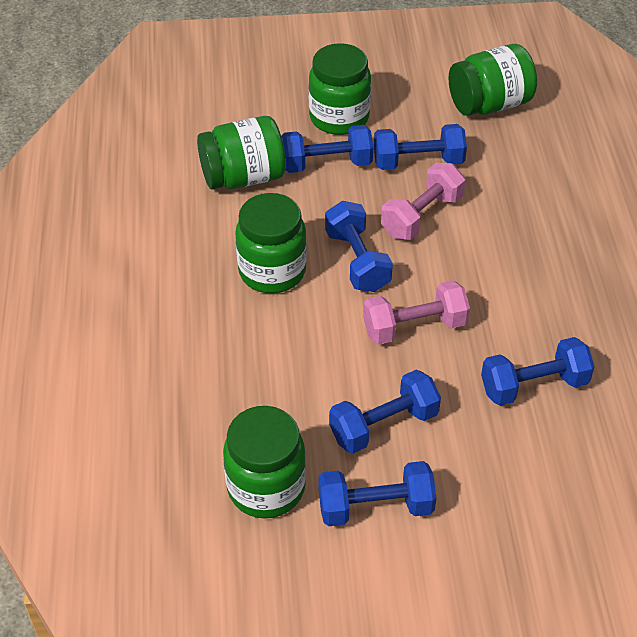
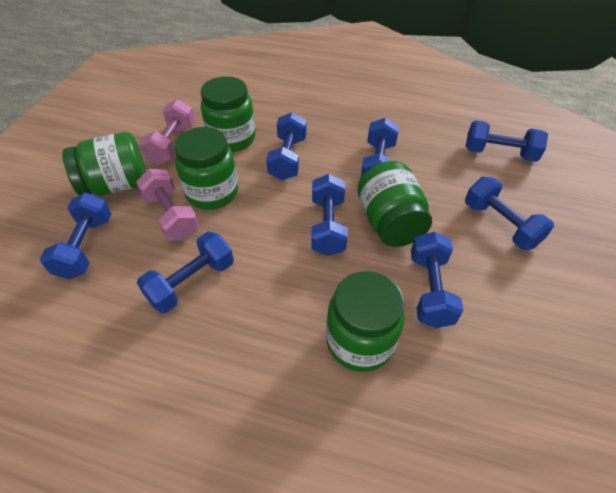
blue dumbbell: [281,125,373,173] [318,461,436,526] [325,201,393,292] [329,370,441,453] [374,124,467,170] [481,337,594,406] = 6 -> [40,193,112,279] [137,232,234,313] [266,112,306,180] [311,174,348,256] [361,118,399,177] [411,232,464,328] [465,177,554,250] [466,120,548,162] = 8

